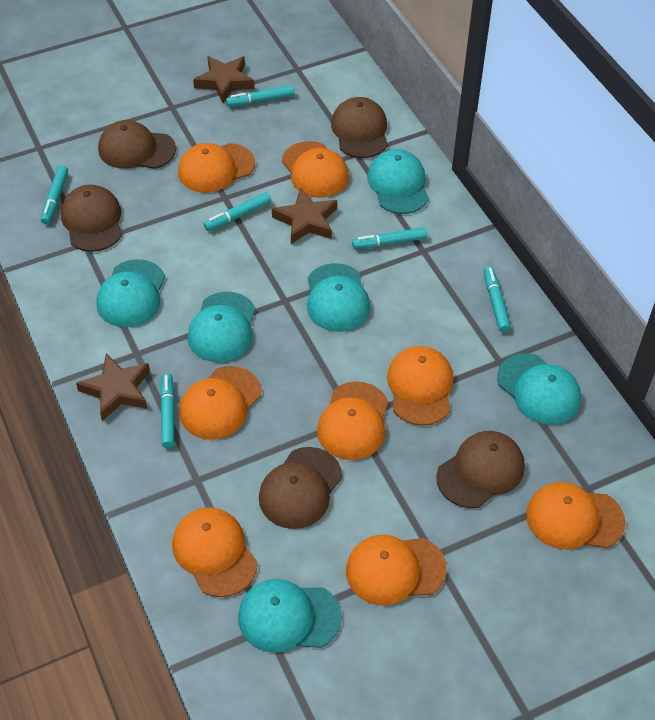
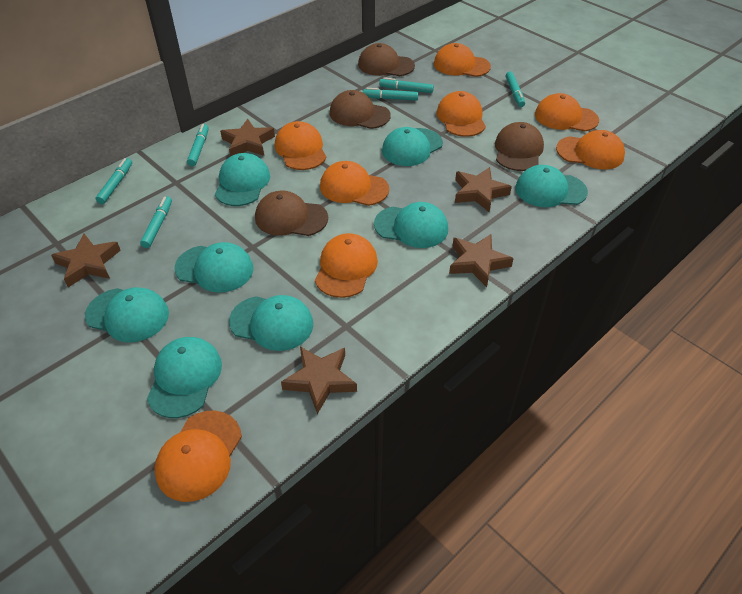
brown cap: [61,184,122,252] [98,120,176,169] [259,447,342,529] [331,97,388,158] [436,431,525,508] = 5 -> [255,191,328,236] [330,90,391,129] [358,43,415,76] [495,122,544,171] = 4
brown star: [76,353,150,421] [193,56,255,103] [272,188,337,244] = 3 -> [51,234,121,287] [220,119,275,157] [281,347,357,414] [449,234,514,287] [455,167,512,212] = 5
turquoise cap: [96,259,165,327] [188,292,256,362] [238,579,342,653] [307,263,370,332] [367,149,429,214] [497,353,581,425] = 6 -> [85,287,169,342] [147,337,222,418] [174,242,253,293] [215,153,270,206] [229,295,313,351] [374,202,448,248] [382,127,443,166] [515,165,588,207] = 8

